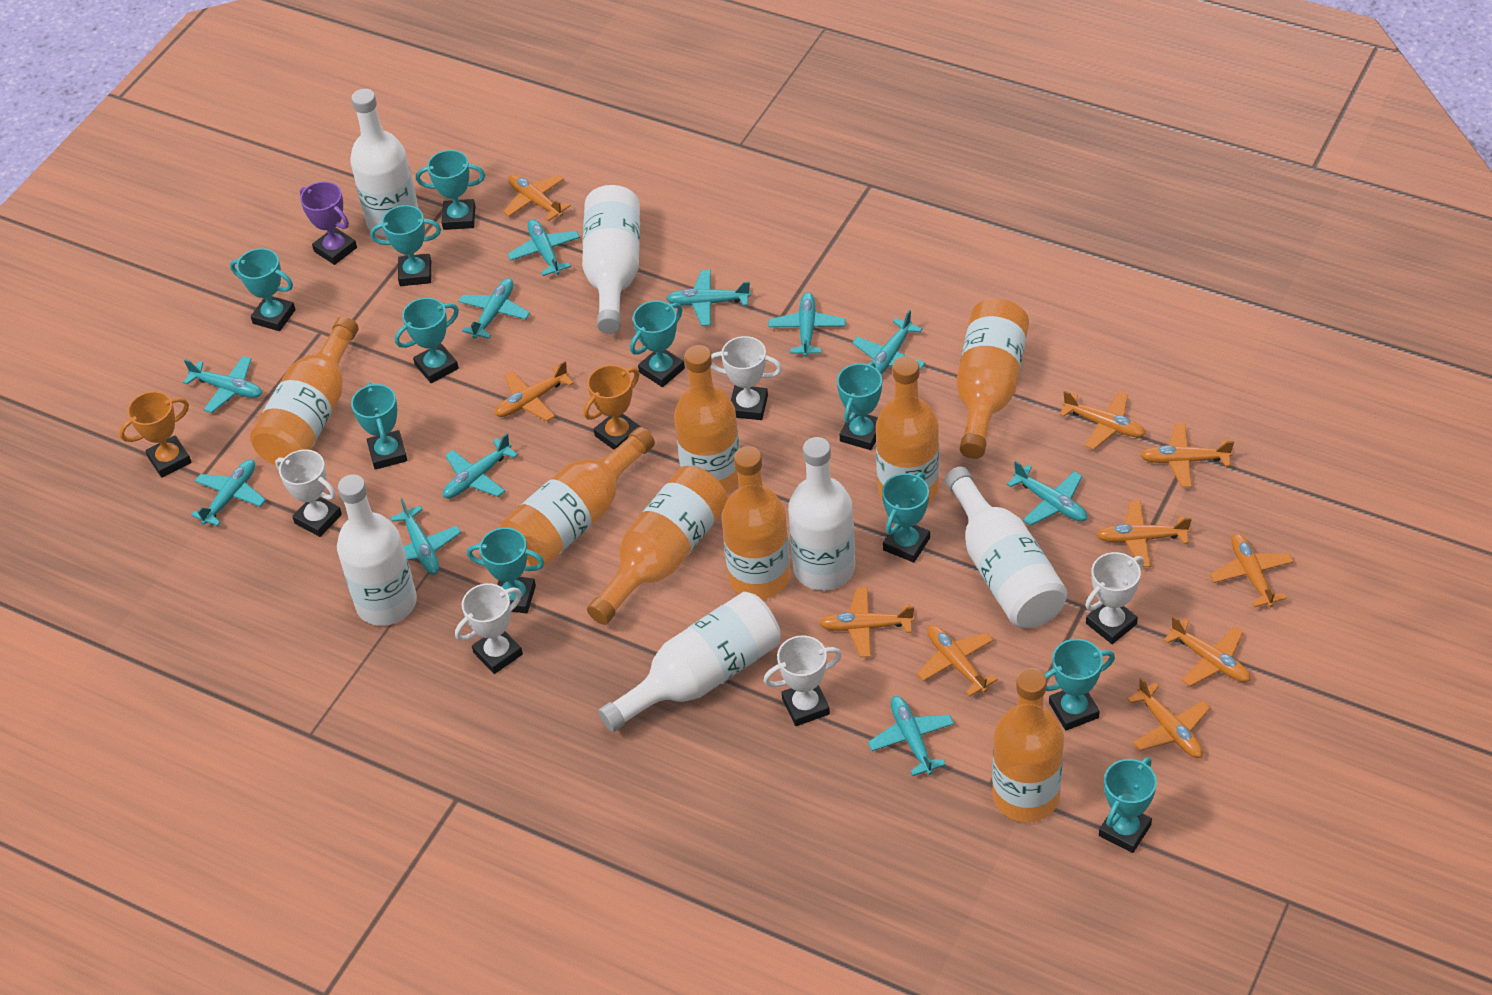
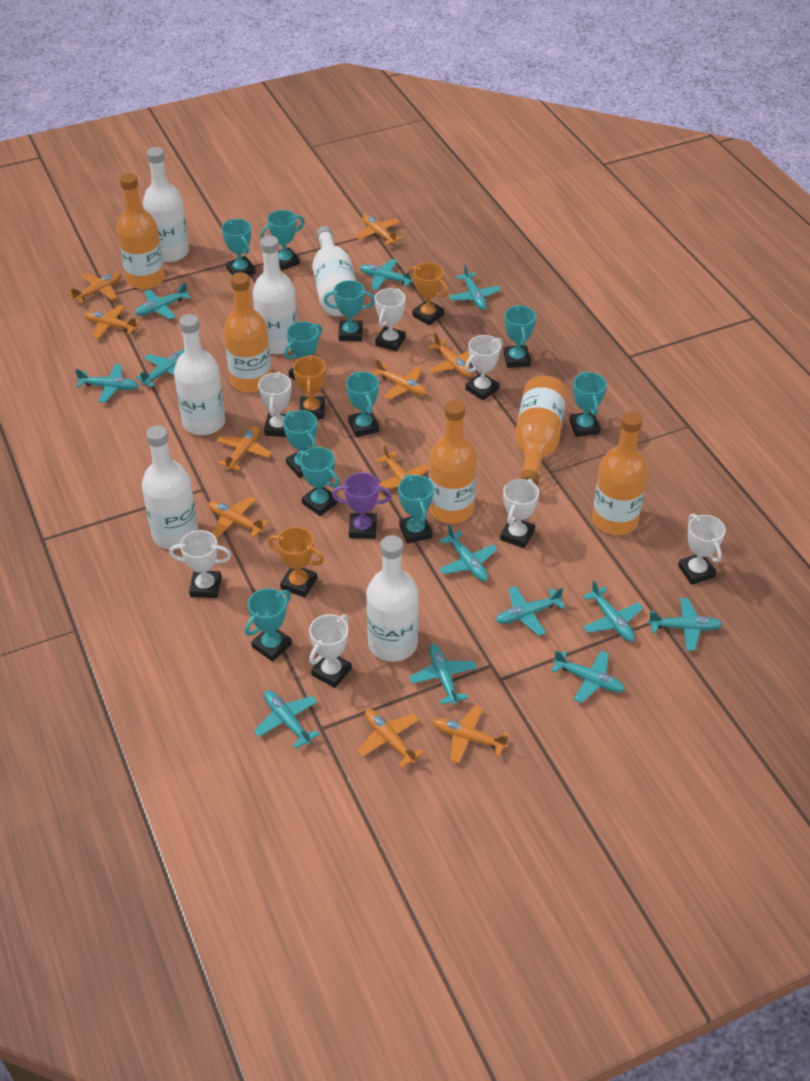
orange bottle: [250,316,359,465] [500,427,655,569] [587,466,728,625] [674,345,740,494] [721,446,790,599] [876,356,939,504] [956,299,1029,459] [992,668,1064,822] = 8 -> [117,173,165,289] [224,273,272,392] [429,400,477,524] [515,376,567,486] [592,411,648,535] = 5
orange trophy: [119,391,192,478] [584,365,641,450] = 2 -> [268,527,324,597] [293,355,326,419] [409,262,449,325] = 3
turquoise plane: [183,356,262,413] [191,459,266,526] [390,498,461,574] [443,433,518,498] [458,278,530,339] [507,219,580,276] [666,270,751,326] [768,292,846,357] [852,310,925,375] [868,696,954,776] [1007,461,1087,526] = 11 -> [75,364,139,403] [135,282,191,319] [136,350,184,387] [254,690,319,749] [360,259,414,290] [409,644,477,705] [439,525,497,581] [449,264,501,310] [496,586,566,636] [551,650,625,703] [583,580,643,642] [648,598,723,651] = 12
white trophy: [275,449,342,537] [455,583,523,674] [711,336,782,420] [764,635,842,726] [1085,552,1144,644] = 5 -> [169,530,231,598] [258,372,291,437] [309,614,351,688] [375,288,406,351] [465,335,503,400] [500,479,539,548] [678,514,726,585] = 7

